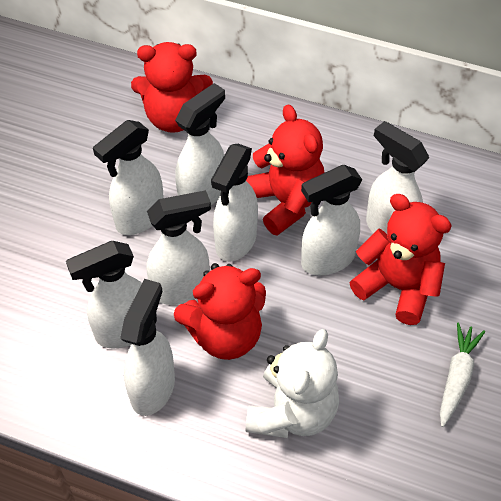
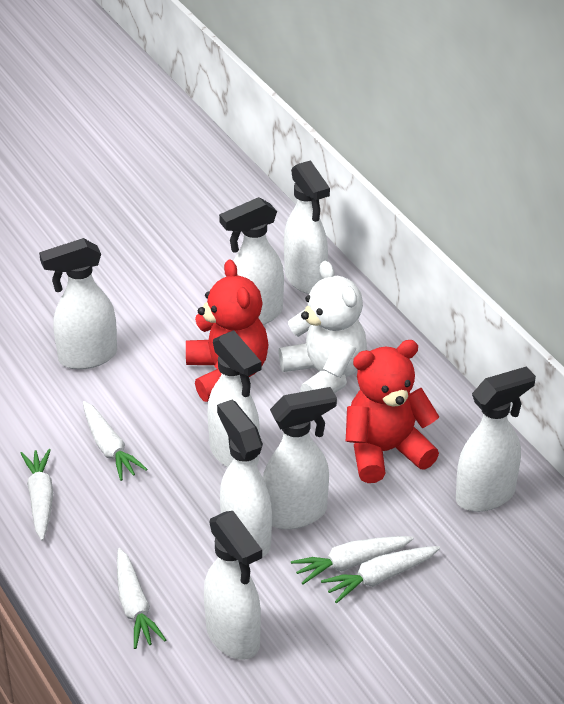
red teddy bear: [131,42,213,133] [174,263,266,360] [246,104,324,236] [350,194,452,325] = 4 -> [186,259,269,402] [346,340,439,483] = 2
white carrot: [440,323,485,427] = 1 -> [20,449,53,541] [83,401,147,481] [117,548,166,649] [291,536,414,584] [321,546,440,603] = 5

